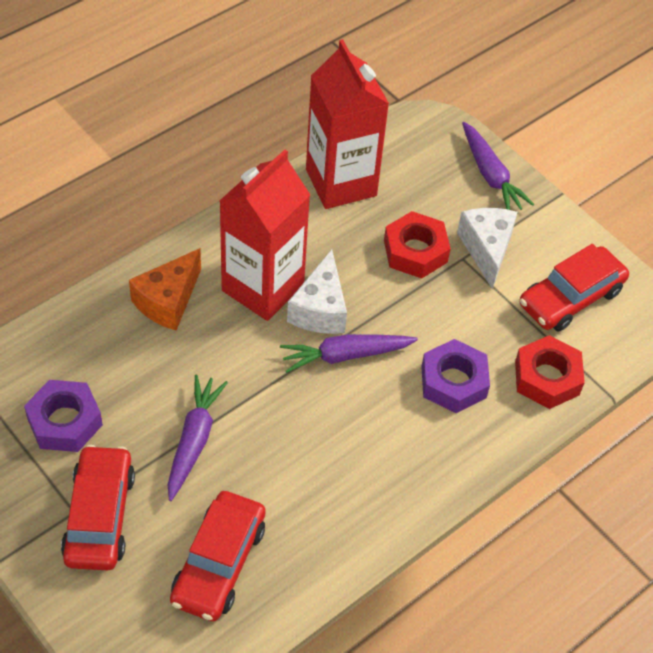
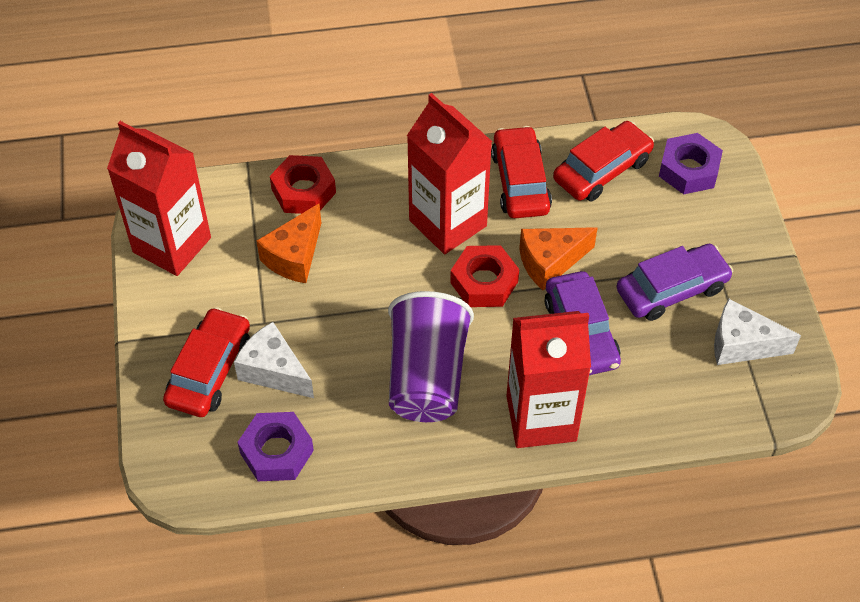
orange cheese: [129,248,201,331] = 1 -> [256,204,321,283] [519,227,597,290] = 2
purple car: none = 0 -> [545,271,621,375] [616,244,733,321] = 2
purple carrot: [168,375,228,501] [280,334,418,373] [462,122,534,210] = 3 -> none = 0
purple cup: none = 0 -> [388,291,474,422] = 1
red carton: [220,150,310,321] [306,39,389,209] = 2 -> [107,121,211,276] [407,93,492,254] [506,311,591,448] = 3

